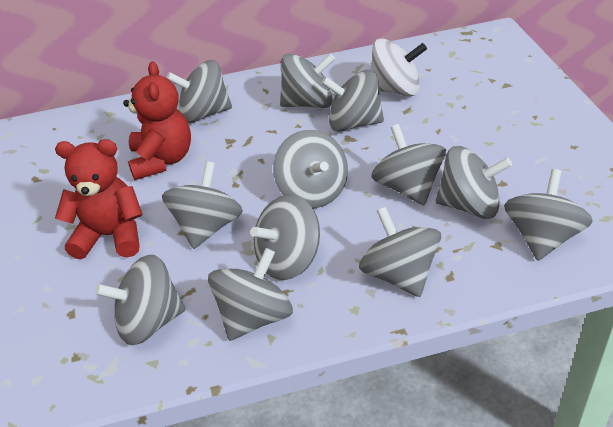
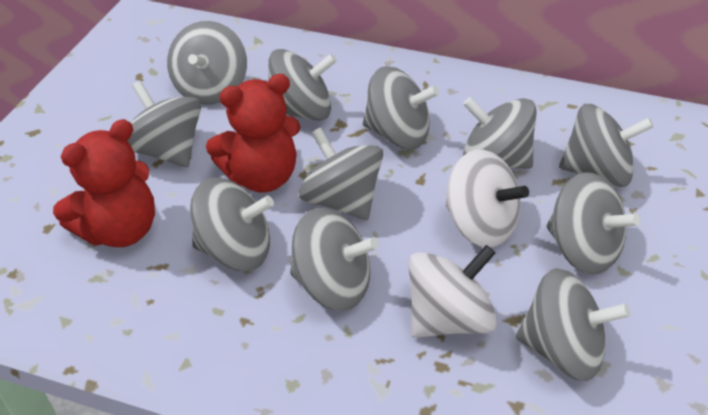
grey spinning top: [95,255,186,345] [162,161,243,249] [166,60,232,123] [208,248,293,341] [250,195,320,280] [273,130,348,208] [280,53,335,108] [321,70,384,132] [359,207,441,297] [371,124,446,206] [436,146,512,219] [504,169,593,260] = 12 -> [127,81,201,167] [167,21,247,105] [190,178,274,271] [268,49,337,121] [290,208,379,311] [299,127,383,220] [363,66,439,149] [463,97,537,169] [516,268,631,381] [547,172,641,274] [559,104,654,187] = 11
white spinning top: [371,38,427,96] = 1 -> [408,245,497,338] [445,149,529,248] = 2

